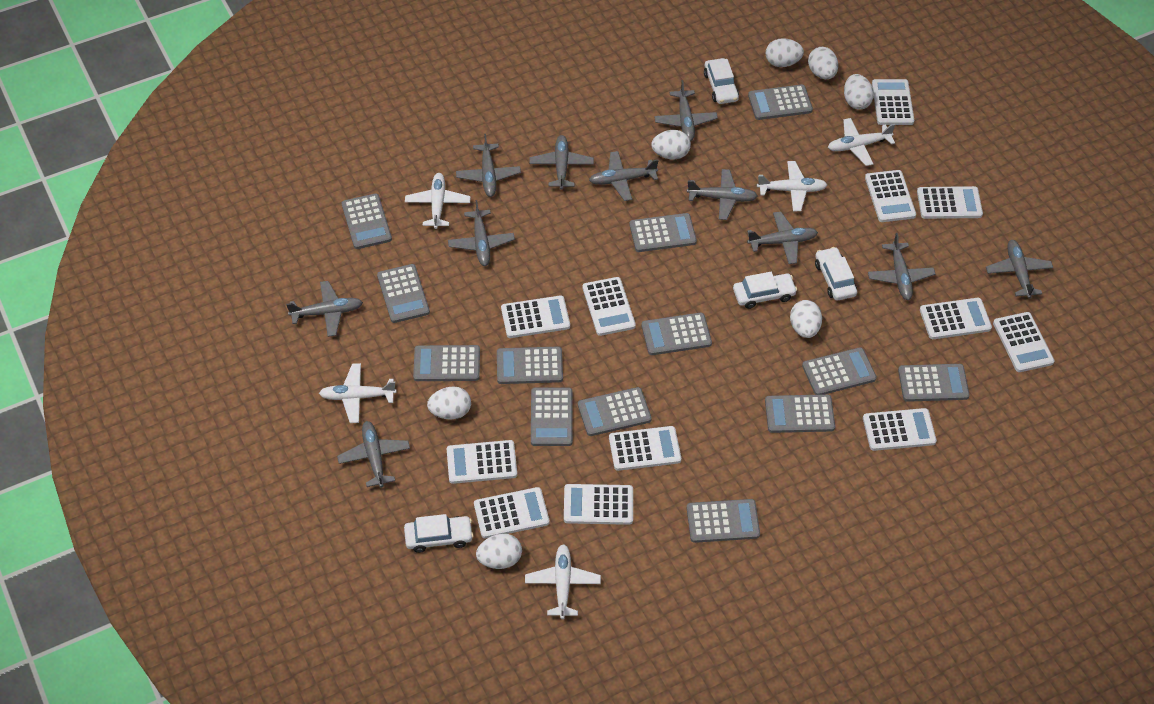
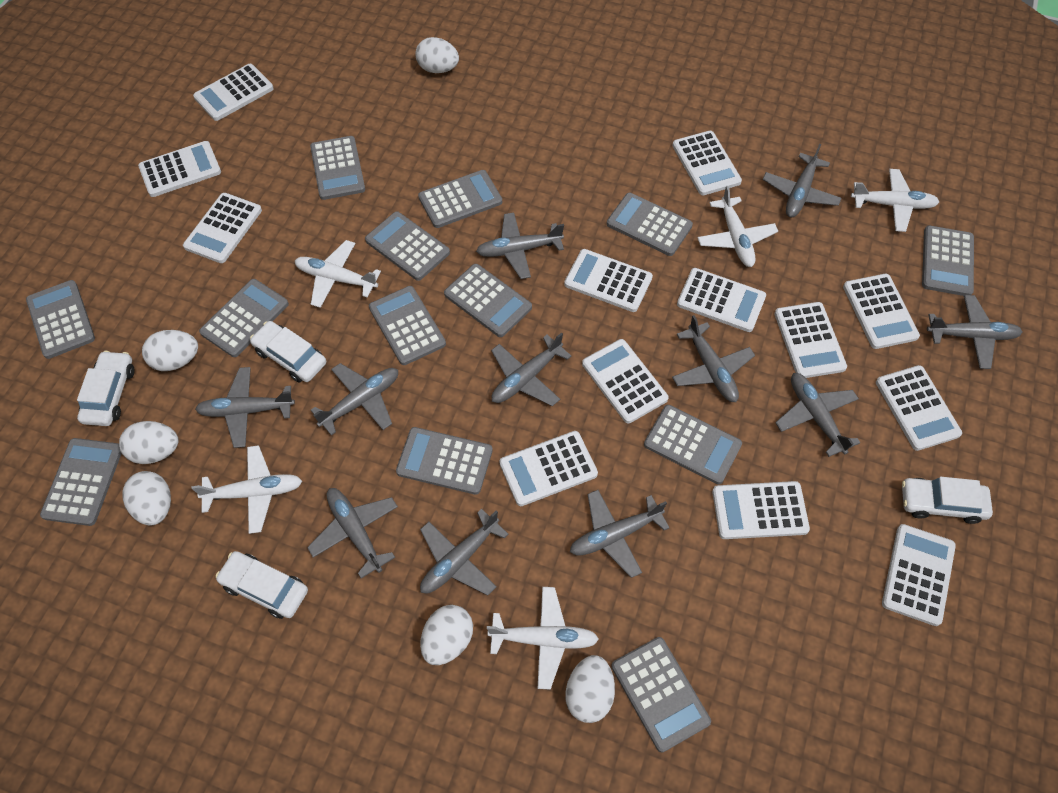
white calculator: [447,440,517,484] [474,487,549,539] [501,295,570,338] [564,484,633,525] [582,277,636,336] [609,426,681,471] [863,408,937,451] [865,170,916,222] [872,79,914,125] [917,186,983,219] [920,298,992,339] [993,312,1054,372] = 12 -> [138,141,221,197] [183,193,262,263] [193,64,274,121] [499,431,598,506] [564,249,653,312] [582,339,669,423] [672,131,742,195] [677,268,766,332] [712,481,810,539] [774,302,847,378] [843,274,920,349] [876,365,962,451] [882,524,956,626] = 13
white egg: [427,386,471,420] [476,534,522,569] [651,130,691,159] [766,38,804,67] [790,300,822,338] [808,47,838,79] [844,74,874,110] = 7 -> [119,421,179,464] [122,471,171,526] [142,330,198,371] [415,37,459,73] [420,605,473,665] [565,655,615,723] = 6

